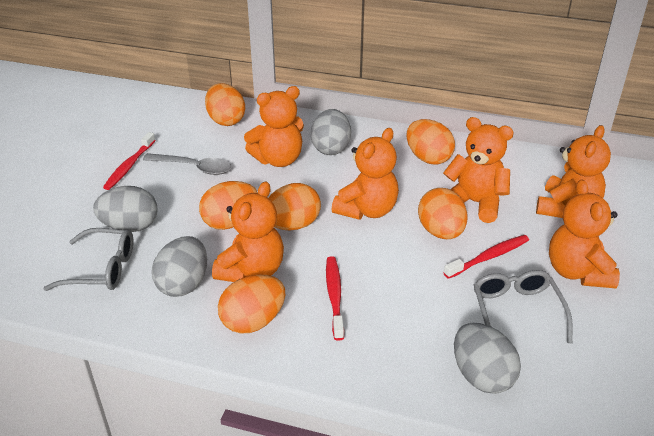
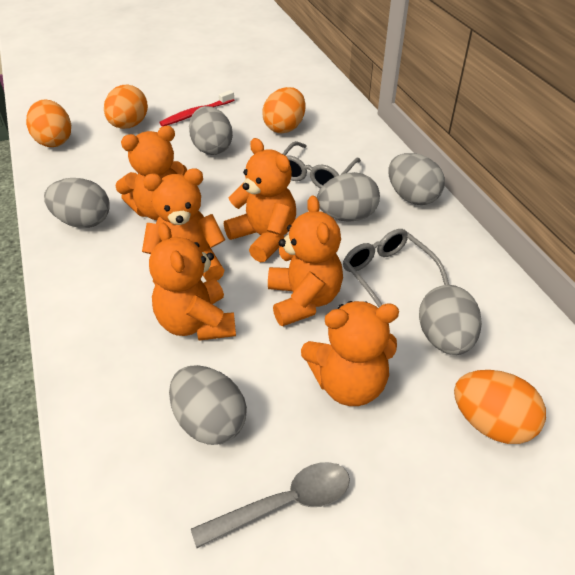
grey egg: [93,186,158,232] [152,236,207,297] [311,109,351,155] [454,323,521,394] = 4 -> [44,178,110,228] [169,365,247,445] [189,106,233,155] [317,172,380,222] [388,153,445,205] [419,285,482,355] = 6
orange egg: [199,181,258,230] [205,83,245,126] [218,275,285,333] [269,183,321,231] [407,119,455,164] [418,188,467,239] = 6 -> [26,100,71,147] [104,85,148,129] [262,87,306,134] [454,370,546,444] = 4
red toothbrush: [103,132,155,190] [326,256,344,341] [444,235,529,279] = 3 -> [159,90,234,127] = 1

